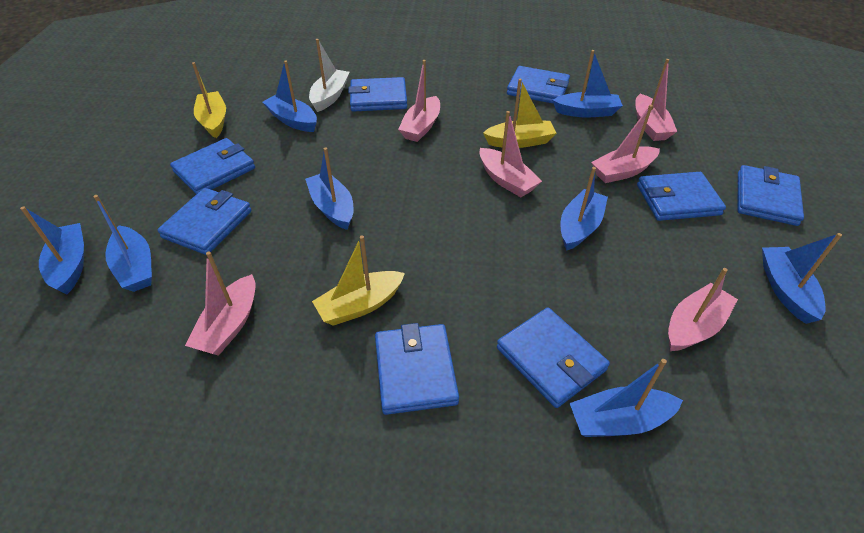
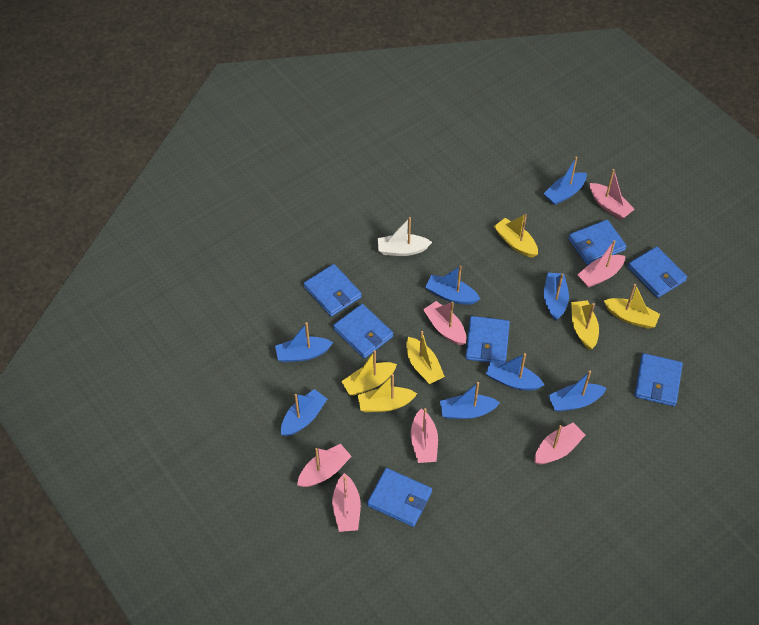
blue wallet: [157,188,251,255] [170,138,255,194] [348,77,407,111] [375,323,459,415] [497,307,610,408] [507,66,570,104] [637,172,726,221] [738,165,804,226] = 8 -> [304,264,362,317] [333,304,393,358] [367,468,432,527] [465,316,510,362] [568,220,627,265] [628,246,687,298] [634,353,683,406] = 7
pink boat: [185,251,255,356] [398,60,440,142] [480,111,542,197] [591,105,660,183] [635,59,677,141] [668,268,738,351] = 6 -> [297,444,352,487] [332,473,361,532] [411,408,438,463] [423,301,466,345] [535,423,585,464] [577,240,625,288] [590,169,635,220] = 7
yellow boat: [192,62,226,138] [312,236,405,326] [483,79,556,148] = 3 -> [341,350,397,396] [358,374,417,412] [406,331,445,384] [494,214,538,258] [571,300,599,350] [604,284,660,329] = 6

